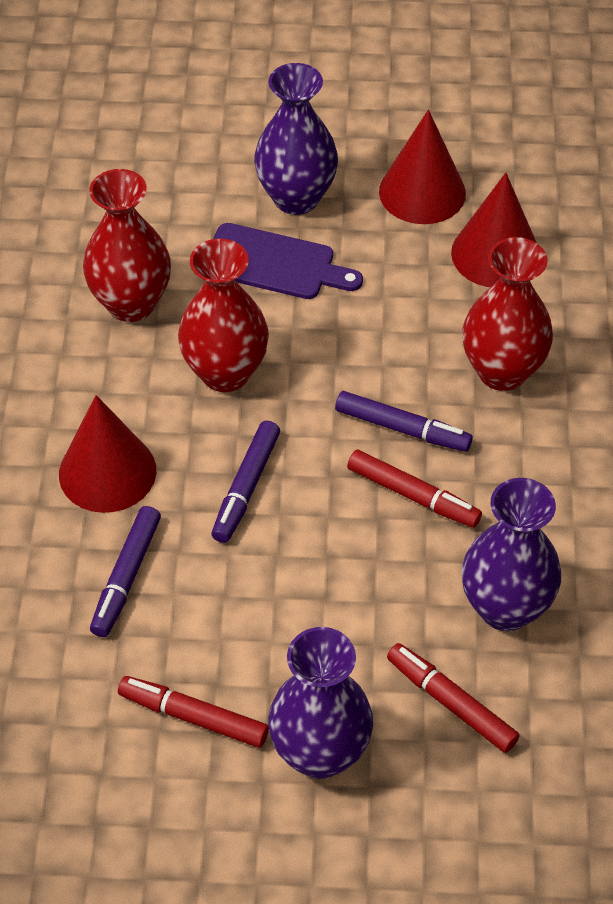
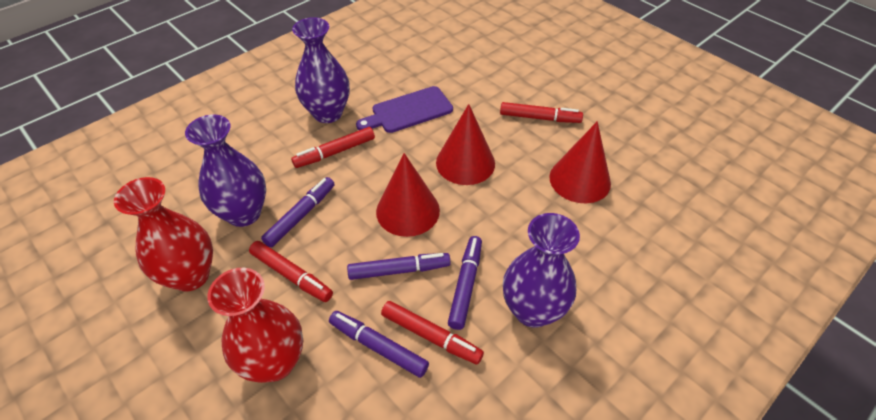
purple marker: [90,506,161,637] [211,421,280,543] [335,391,473,452] = 3 -> [261,177,335,248] [329,311,429,378] [347,253,451,280] [448,236,482,330] = 4
red marker: [118,676,269,748] [347,450,482,528] [387,643,520,753] = 3 -> [249,241,333,302] [291,127,375,168] [381,301,484,365] [500,102,583,123] = 4
red vase: [83,169,171,322] [178,239,269,392] [463,237,553,391] = 3 -> [114,177,213,292] [207,268,303,383] = 2

